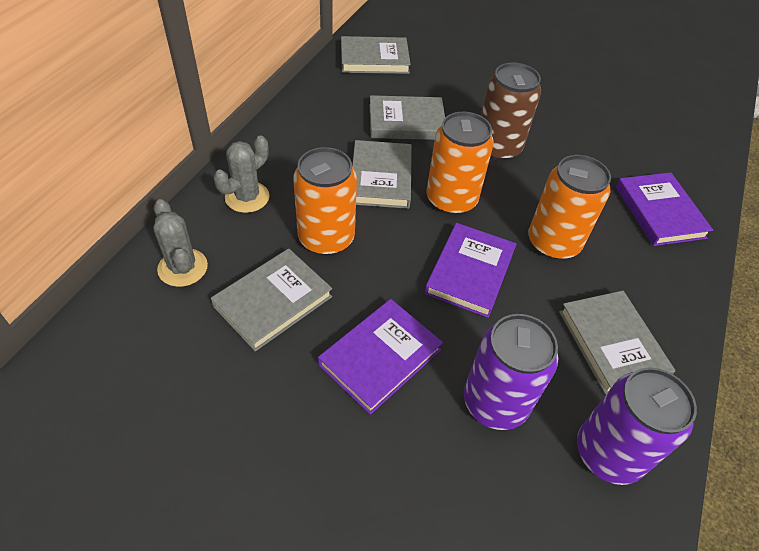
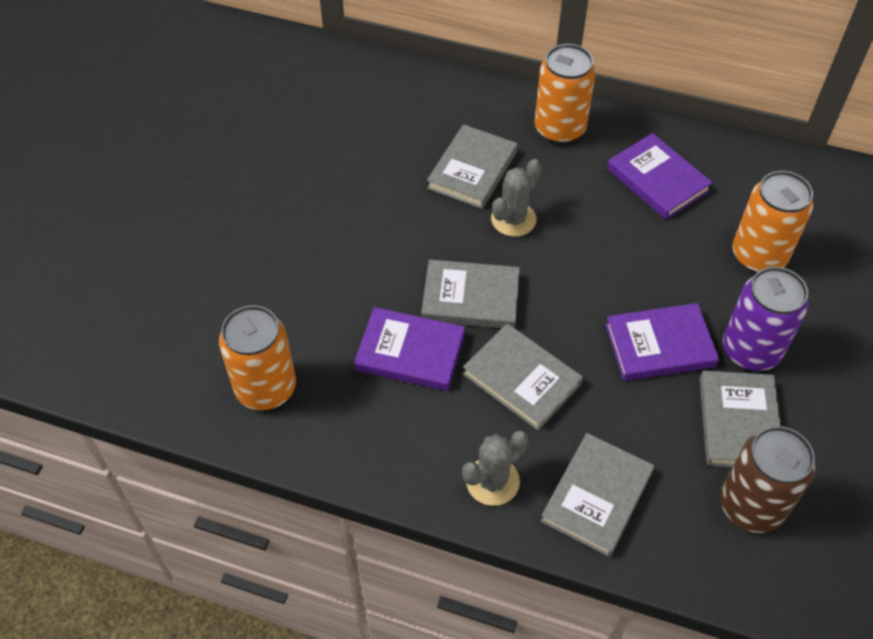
purple can: [464,314,559,430] [577,367,697,485] = 2 -> [723,267,809,371] = 1

